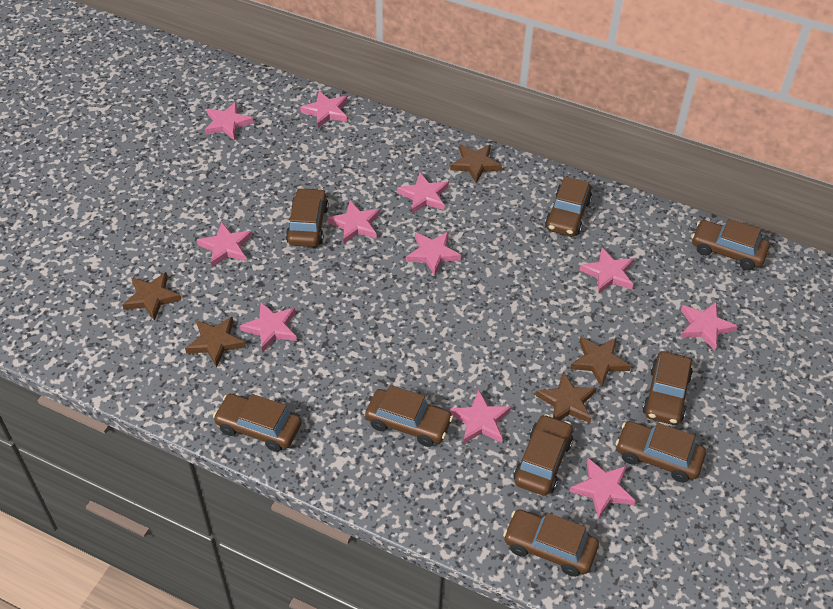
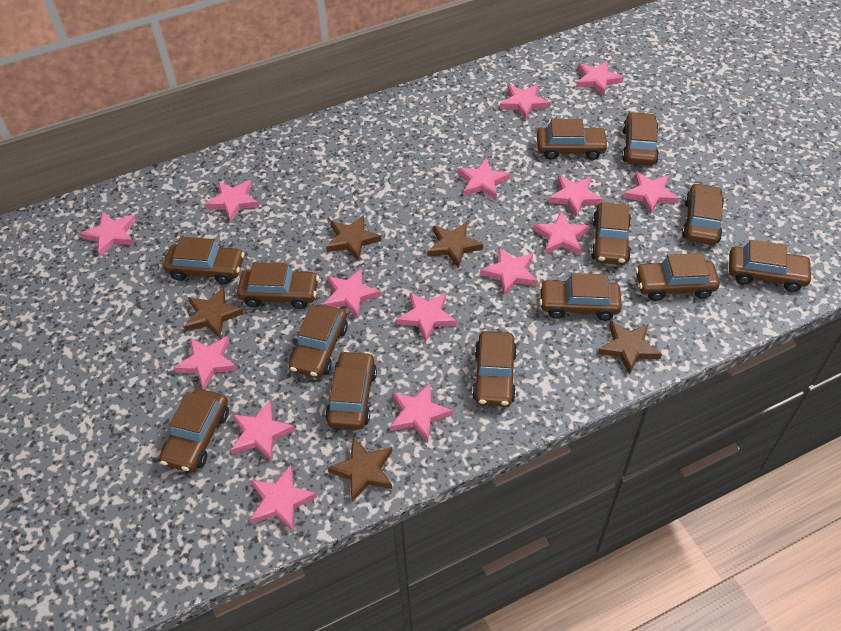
brown car: [213,394,302,452] [286,188,329,247] [365,385,453,447] [503,509,599,577] [513,414,573,496] [545,176,592,236] [616,421,706,482] [642,351,693,425] [692,219,770,270] = 9 -> [159,389,229,472] [163,237,245,284] [237,262,319,309] [289,304,348,378] [325,351,377,430] [472,331,517,407] [537,119,609,160] [539,273,622,321] [591,202,631,265] [622,112,659,165] [635,253,720,301] [682,183,724,245] [729,240,813,292] = 13
pink star: [197,222,252,267] [204,102,254,141] [240,302,297,352] [300,91,347,128] [327,200,380,244] [397,172,449,214] [406,232,461,276] [449,389,511,444] [569,458,635,519] [580,248,634,294] [680,302,738,351] = 11 -> [80,212,136,257] [174,336,237,390] [204,180,259,222] [231,401,295,461] [250,465,317,532] [323,268,381,319] [390,383,453,442] [396,292,457,342] [458,158,510,199] [480,248,538,296] [500,84,549,120] [533,211,590,255] [548,175,603,217] [576,61,624,96] [623,172,679,215] = 15

